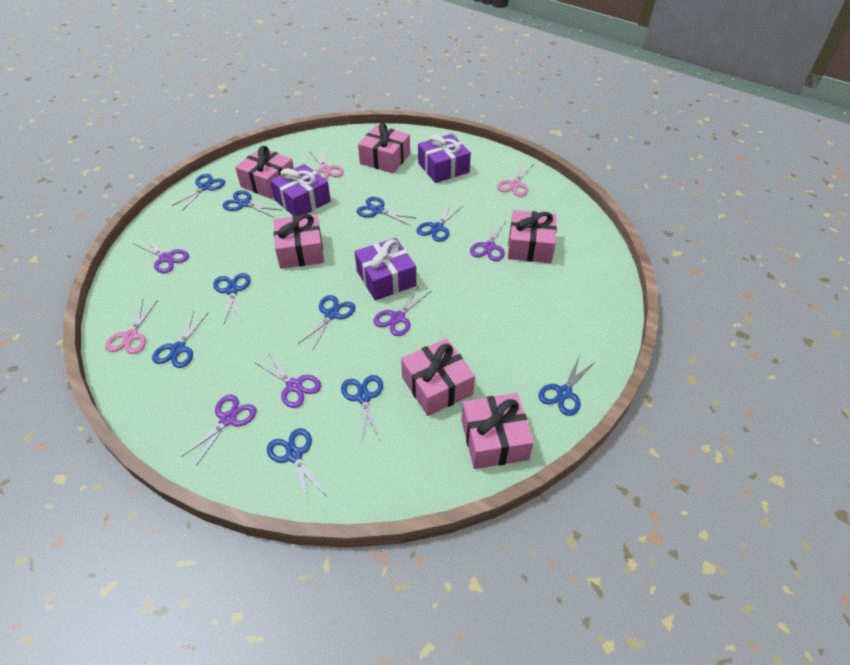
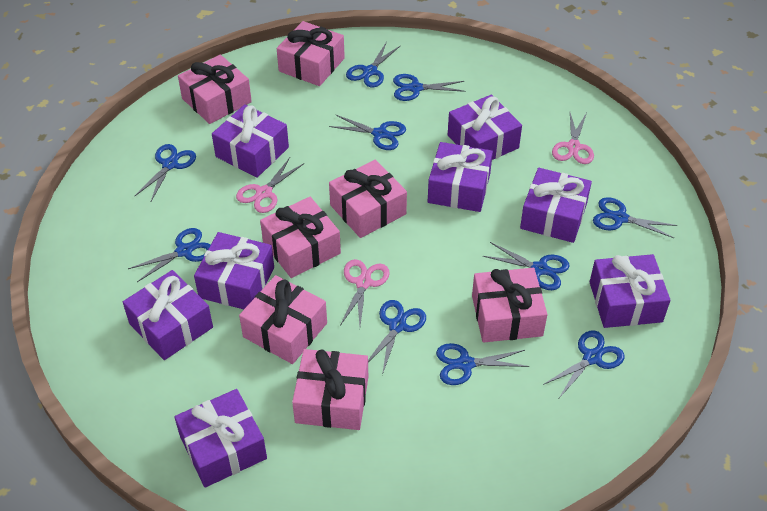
pink gift: [235,146,294,199] [273,214,324,269] [358,123,410,173] [401,338,475,416] [461,393,534,469] [508,210,557,263] = 6 -> [178,55,252,124] [239,275,327,364] [260,197,341,278] [277,21,345,86] [292,349,368,430] [329,160,407,238] [472,268,547,342] = 7
purple gift: [270,164,331,216] [355,238,416,301] [418,134,471,183] = 3 -> [123,270,213,360] [174,389,267,488] [194,232,274,309] [212,104,289,178] [428,142,493,212] [448,94,522,160] [520,168,592,243] [590,254,671,328] = 8
purple scissors: [133,237,189,273] [181,395,257,466] [254,352,321,408] [373,285,431,336] [470,220,506,261] = 5 -> none = 0

